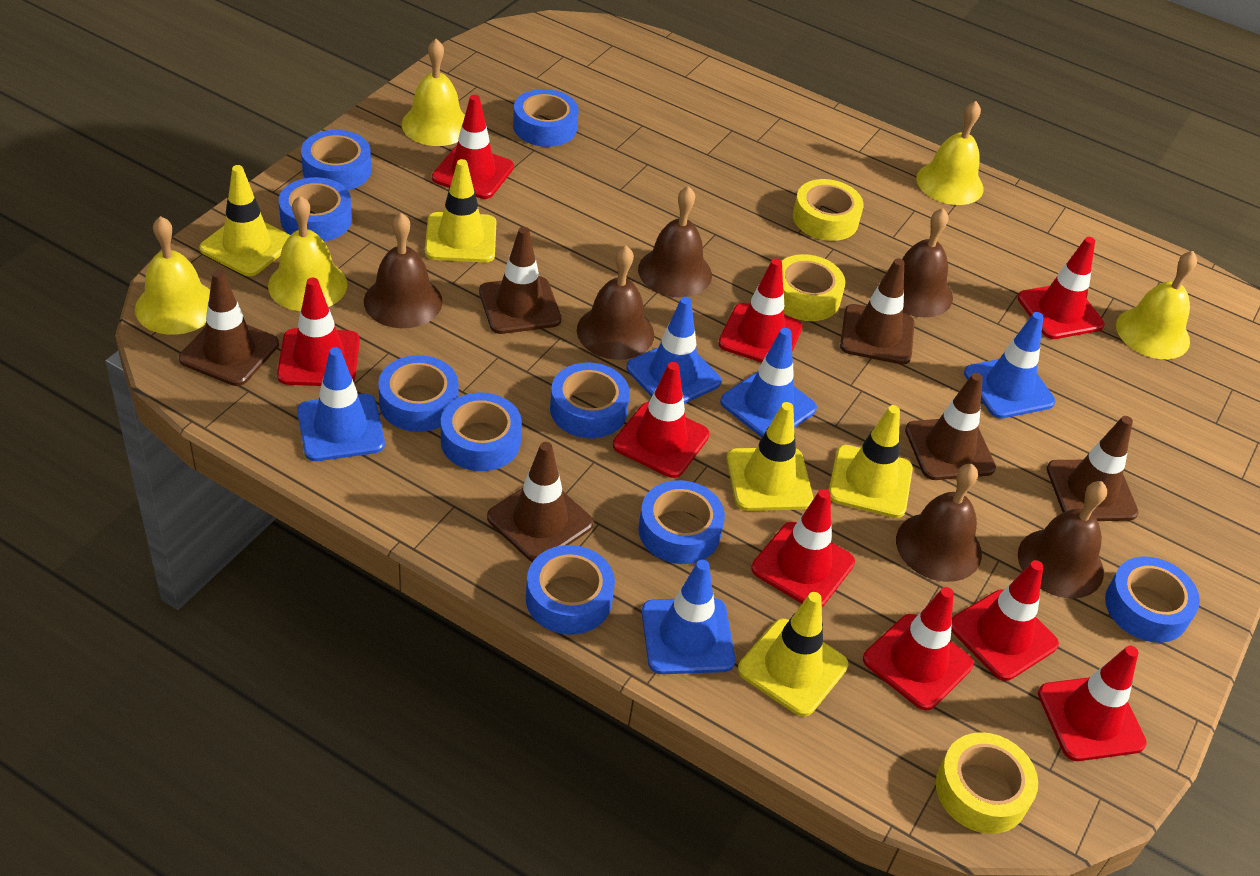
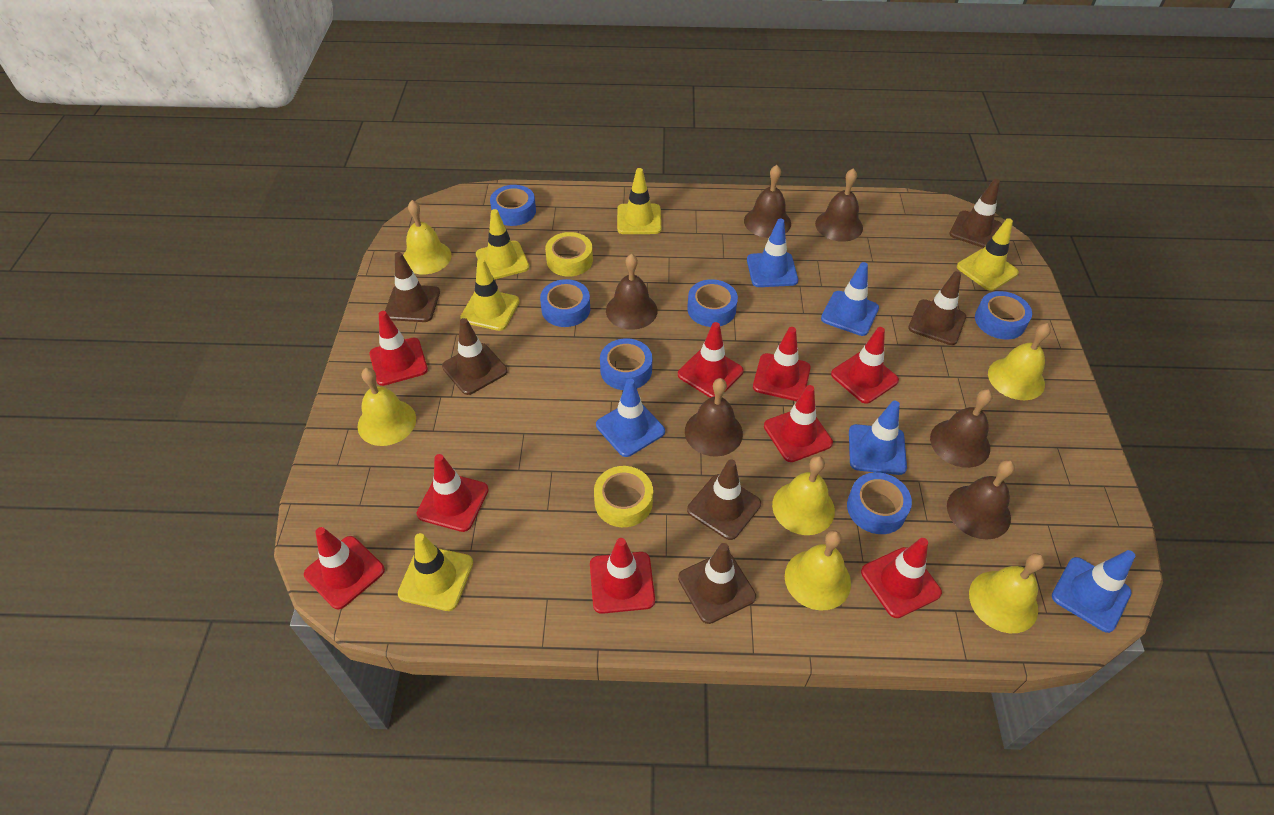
blue tape: [279,177,352,242] [301,130,371,190] [378,355,459,432] [441,393,522,471] [513,89,579,147] [526,545,615,635] [550,362,630,438] [638,480,725,564] [1105,556,1200,643] = 9 -> [490,185,536,226] [540,279,590,327] [600,338,652,390] [687,279,738,327] [847,472,912,534] [975,291,1032,340] = 6
yellow bell: [135,216,210,335] [268,196,347,311] [402,39,465,146] [916,101,984,205] [1116,251,1197,359] = 5 -> [357,368,416,446] [403,200,452,274] [772,456,835,535] [785,530,851,610] [969,553,1045,633] [988,323,1051,400] = 6
yellow tape: [782,254,845,321] [793,179,864,241] [936,732,1038,834] = 3 -> [545,232,593,277] [594,466,653,527] = 2

